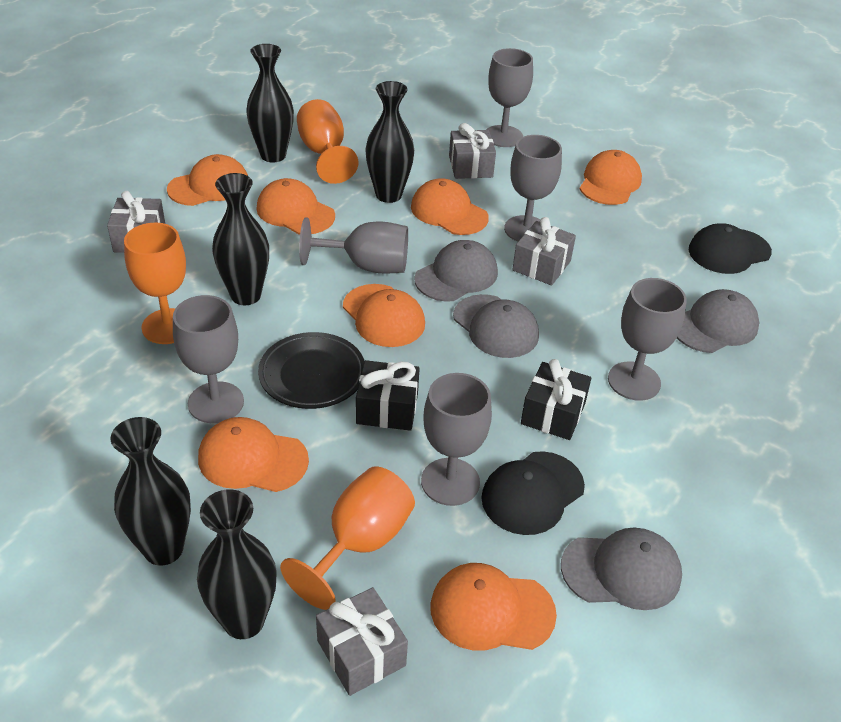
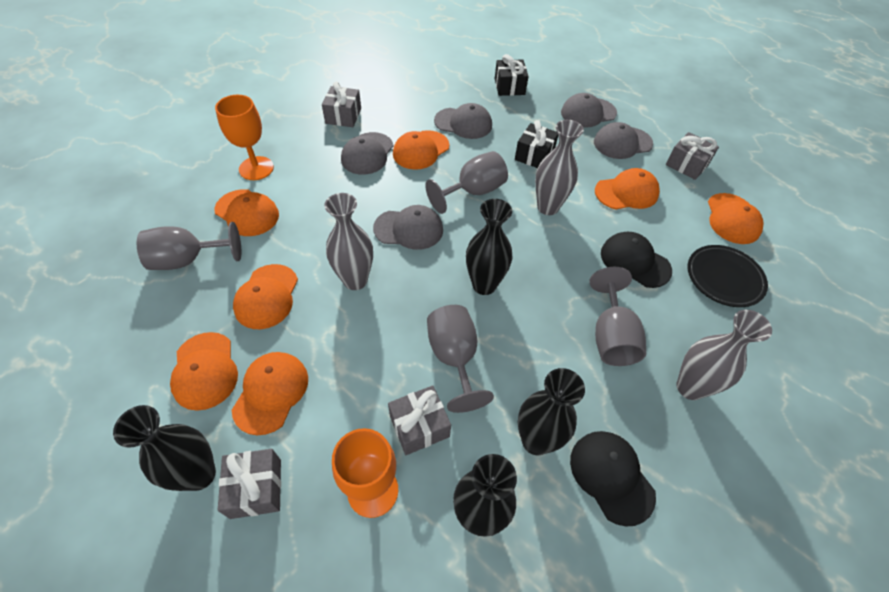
black vase: [110,417,191,566] [197,489,277,639] [212,173,269,305] [246,44,294,163] [365,81,414,203] = 5 -> [113,405,216,491] [453,454,517,537] [466,199,512,295] [518,368,585,455] = 4
grey cap: [415,240,498,302] [453,294,539,358] [561,528,682,610] [677,289,759,353] = 4 -> [341,132,394,175] [373,205,443,250] [434,103,492,139] [561,93,617,128] [594,122,653,159] = 5
grey goblet: [173,295,244,423] [299,217,408,274] [421,373,492,506] [486,48,533,147] [504,135,562,241] [608,278,687,401] = 6 -> [137,222,242,270] [425,151,508,214] [427,305,494,413] [589,267,646,366] = 4
grey vase: none = 0 -> [325,193,373,290] [535,120,584,215] [676,310,772,400] = 3
orange goblet: [124,223,186,344] [280,466,415,610] [297,99,358,184] = 3 -> [215,95,274,180] [332,428,398,518] = 2

